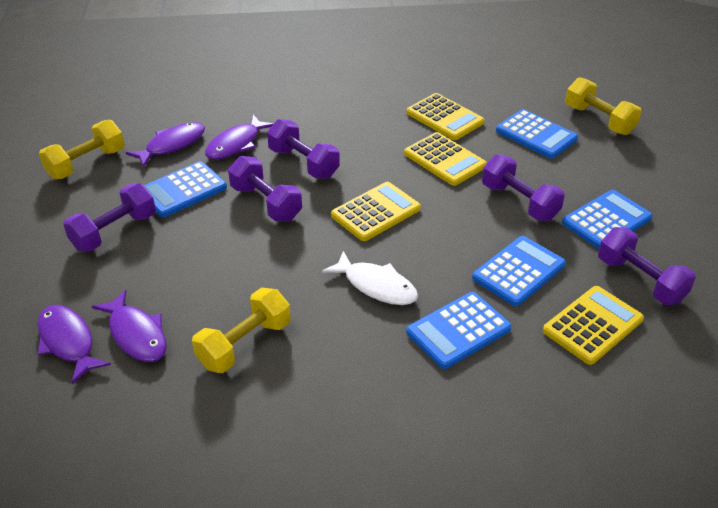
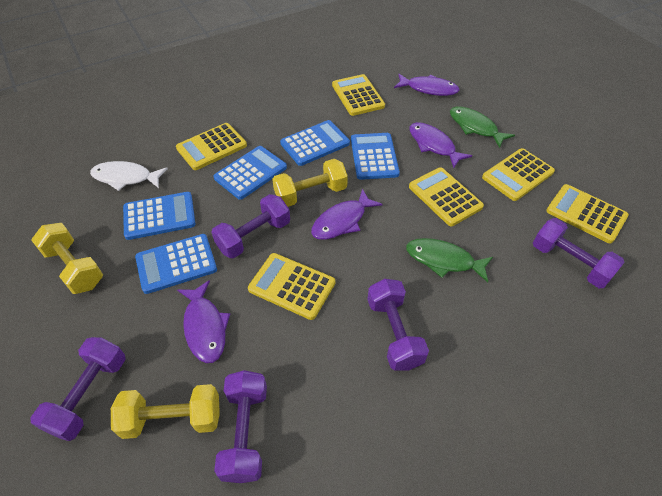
green fish: none = 0 -> [406,238,493,282] [450,107,515,148] = 2
yellow calculator: [331,182,421,241] [404,132,487,186] [406,93,484,140] [543,286,644,365] = 4 -> [176,123,247,170] [248,253,335,320] [332,74,385,116] [409,167,484,226] [482,148,555,201] [546,184,629,243] = 6

